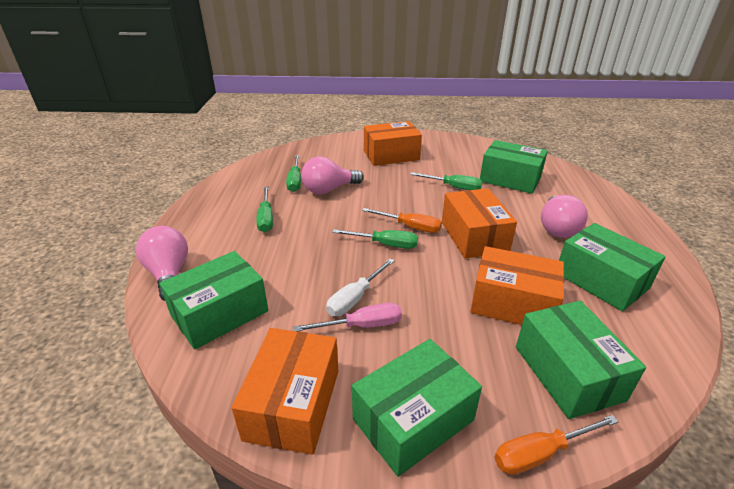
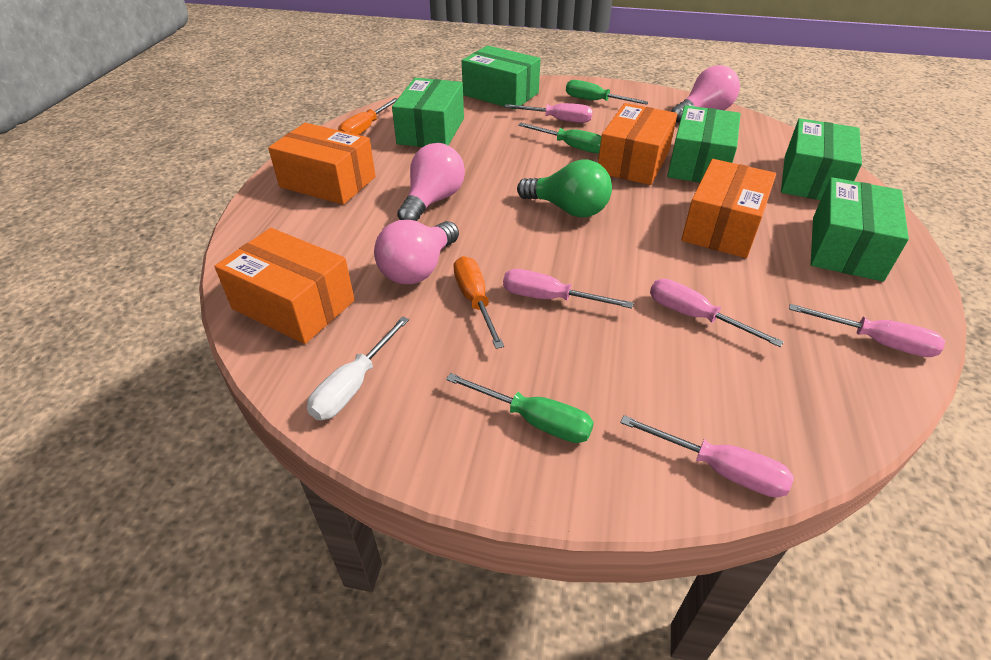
green light bulb: none = 0 -> [517,159,612,217] = 1
green screwdriver: [256,187,273,233] [286,155,301,192] [332,229,418,249] [410,172,482,190] = 4 -> [446,373,594,443] [518,123,601,153] [566,80,649,105] = 3
pink screwdriver: [293,303,402,332] = 1 -> [503,269,634,309] [504,103,593,123] [620,415,794,498] [650,279,784,347] [789,304,945,357] = 5

